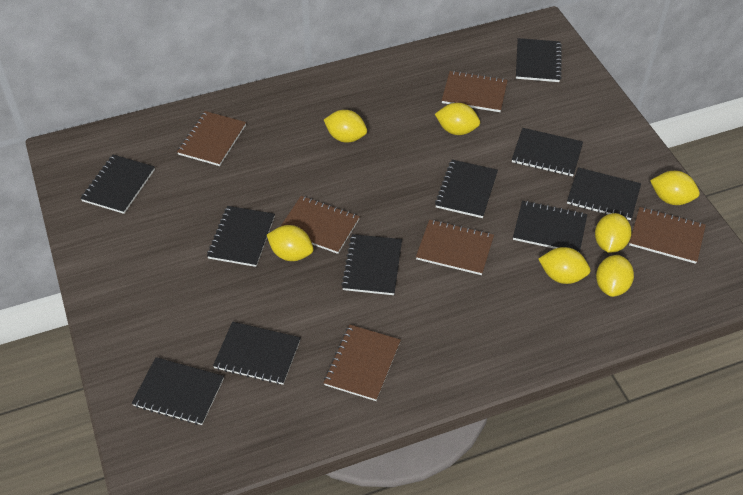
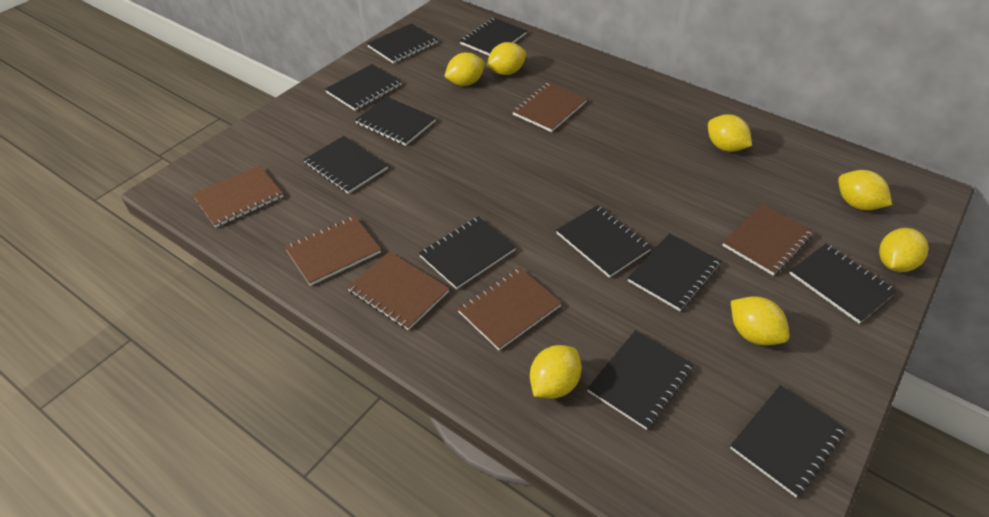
black notebook: [80,155,155,214] [132,357,224,425] [207,206,275,267] [213,322,301,385] [341,234,402,295] [435,160,498,218] [512,128,583,176] [513,201,587,252] [516,38,562,82] [567,167,641,220] = 10 -> [303,136,388,194] [325,64,402,111] [355,96,436,146] [367,23,438,64] [419,216,516,289] [460,18,527,56] [556,205,652,278] [587,330,694,430] [628,233,721,311] [730,385,846,497] [789,244,897,324] = 11

